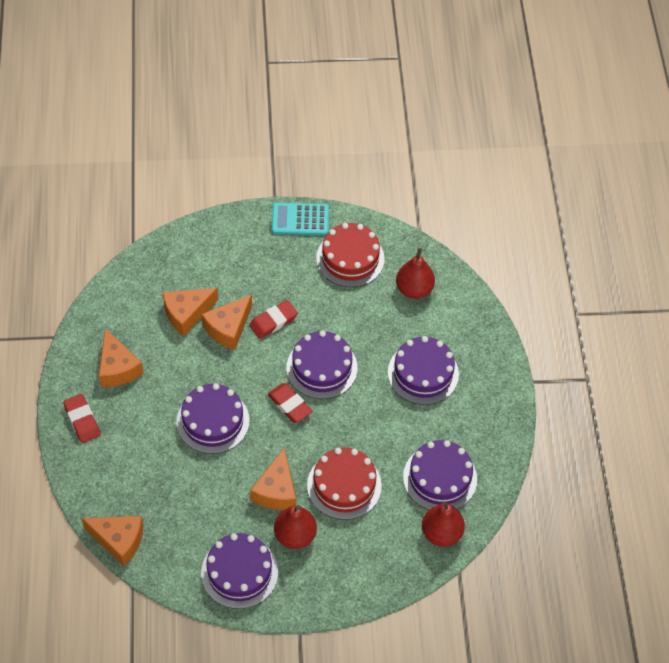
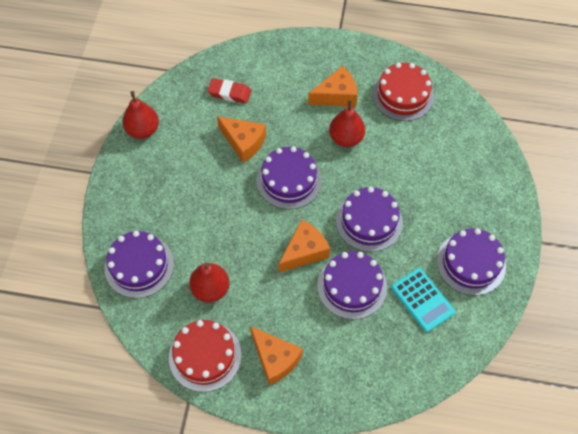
orange cheese: [81,516,143,566] [99,328,144,387] [163,288,218,336] [202,294,252,350] [250,448,296,510] = 5 -> [217,116,266,163] [250,326,303,385] [279,220,330,273] [308,66,358,107] = 4
red eraser: [63,394,101,443] [249,300,298,339] [268,383,313,423] = 3 -> [208,78,251,104] = 1

